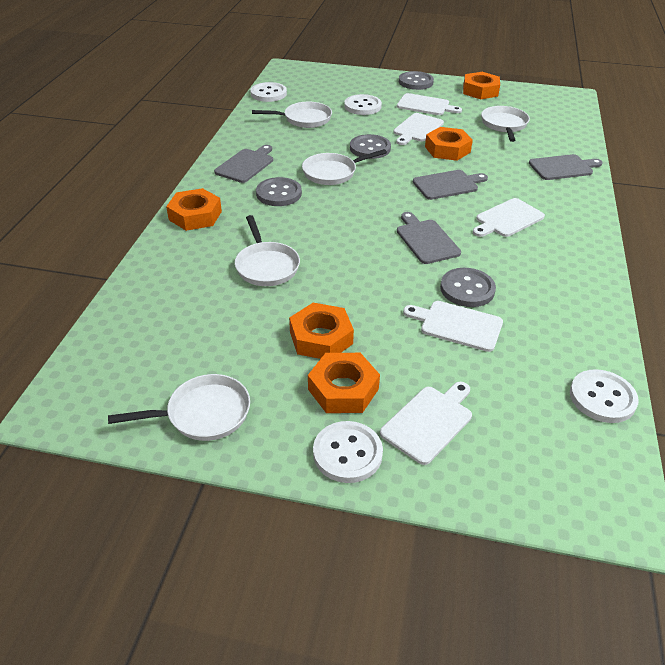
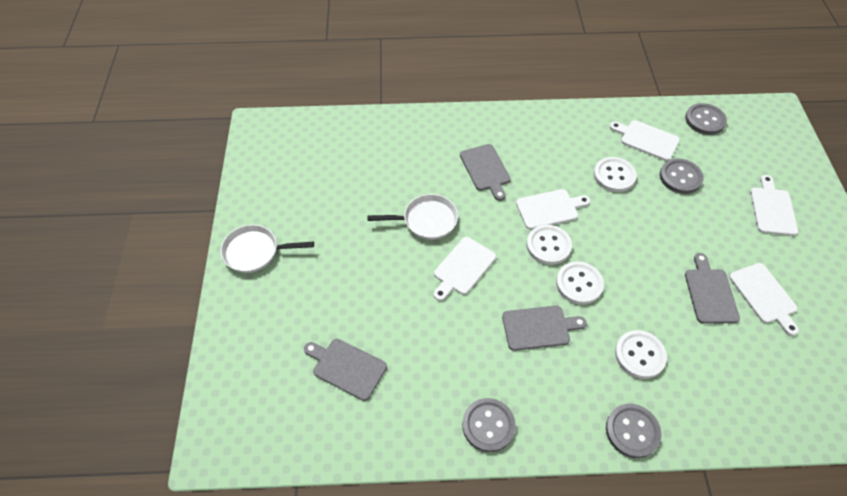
orange nut: [166,188,222,231] [289,303,354,359] [308,353,380,413] [425,127,473,161] [463,72,500,99] = 5 -> none = 0
white pan: [108,374,250,441] [235,215,300,286] [252,102,332,128] [302,149,387,185] [481,106,530,142] = 5 -> [220,225,314,273] [367,194,458,240] = 2

